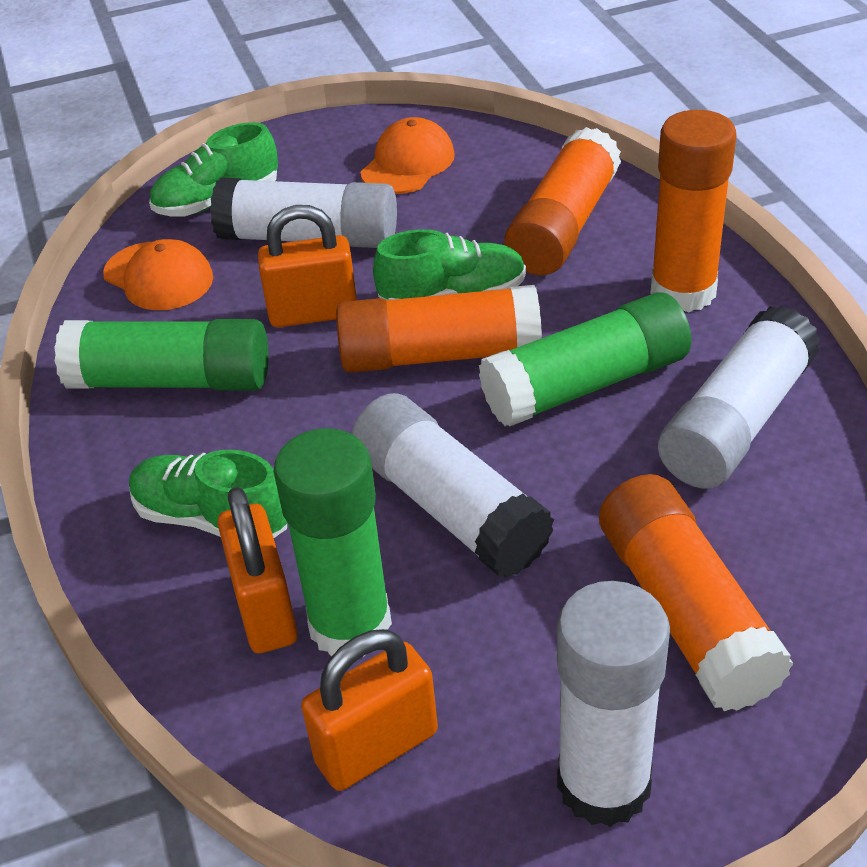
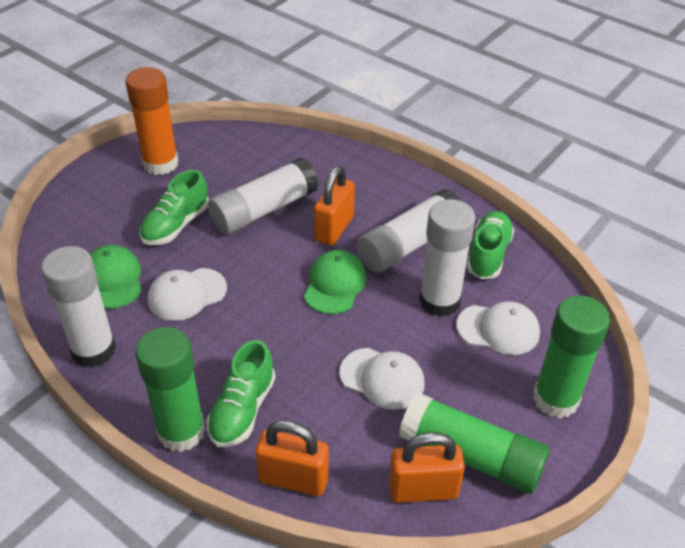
green cap: none = 0 -> [90,245,142,309] [304,250,367,314] = 2
orange cap: [103,239,213,310] [360,117,455,194] = 2 -> none = 0
orange glue stick: [336,285,542,373] [504,127,621,275] [599,474,793,711] [650,110,737,312] = 4 -> [125,67,179,175] = 1
white cap: none = 0 -> [148,268,227,321] [339,348,425,410] [456,301,540,355] = 3

